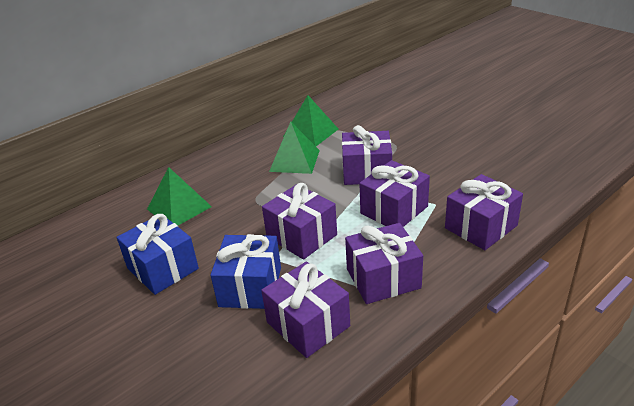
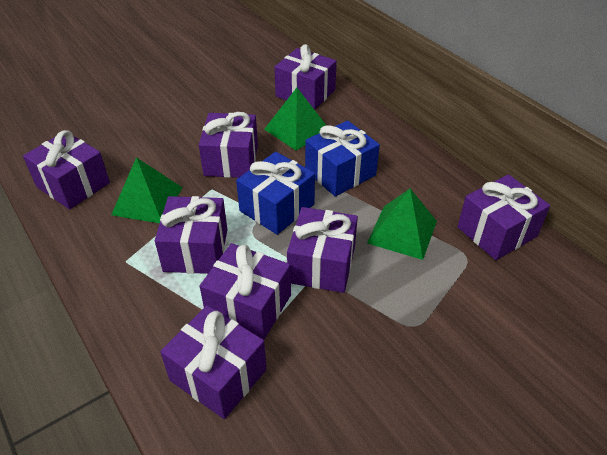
purple gift: [261,262,350,358] [262,183,337,260] [342,125,392,185] [345,223,423,304] [359,160,430,227] [445,174,523,250] = 6 -> [23,130,110,210] [155,196,228,274] [160,305,266,419] [199,112,258,178] [200,243,291,340] [274,44,337,110] [287,207,358,293] [457,174,550,260] = 8

